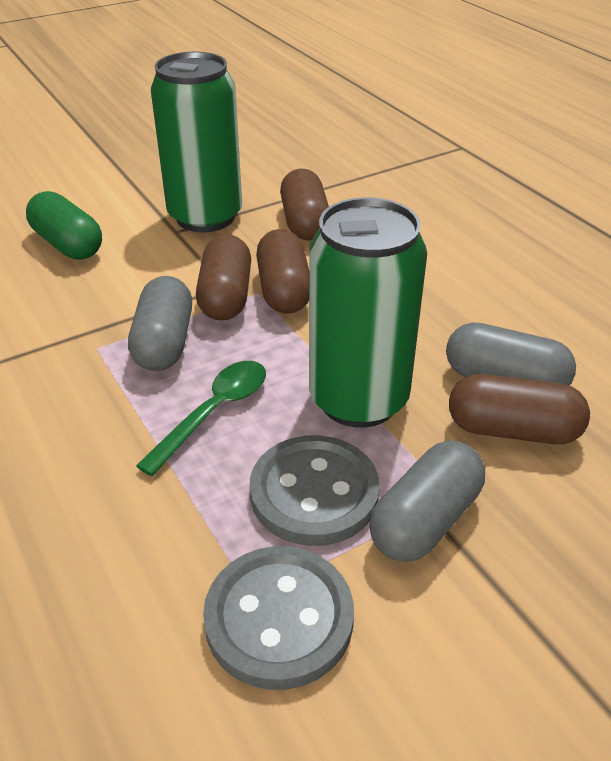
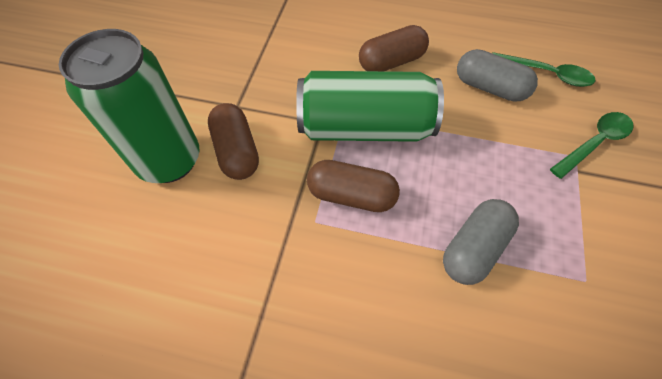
brown capsule: [196,234,251,321] [256,229,309,314] [280,168,329,240] [449,374,590,444] = 4 -> [208,103,259,180] [307,160,400,212] [359,25,429,71] = 3
green capsule: [26,191,102,260] = 1 -> none = 0
green spoon: [136,361,266,476] = 1 -> [492,52,595,87] [550,112,634,179] = 2
grey button: [203,546,354,690] [250,435,380,546] = 2 -> none = 0
grey capsule: [128,276,192,371] [369,441,485,562] [446,322,576,385] = 3 -> [443,199,519,285] [457,49,538,102] = 2

